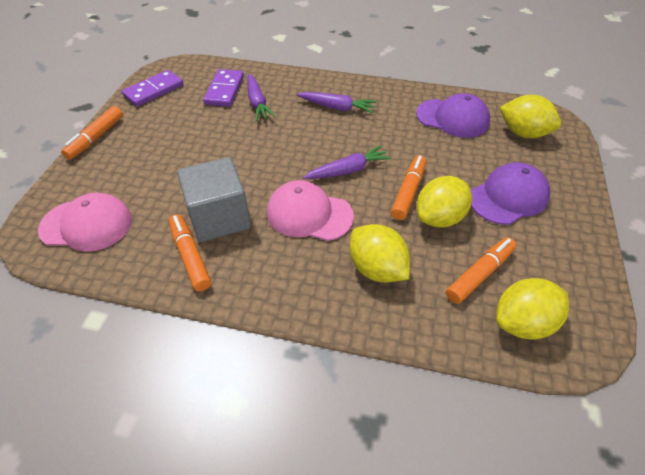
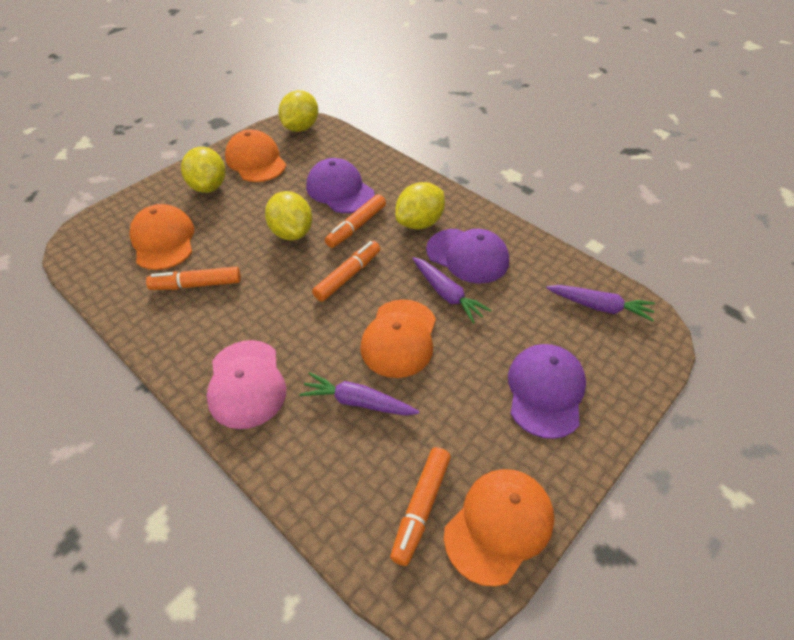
grey cube: [177,157,251,242] = 1 -> none = 0
orange cap: none = 0 -> [129,204,194,270] [225,129,286,182] [360,299,436,378] [444,469,554,587] = 4
pink cap: [38,193,132,252] [267,180,354,241] = 2 -> [206,340,286,429] = 1
purple cap: [416,93,490,138] [471,162,550,225] = 2 -> [306,158,375,213] [426,229,509,284] [508,344,586,439] = 3
purple domino: [122,70,184,107] [203,69,244,107] = 2 -> none = 0

